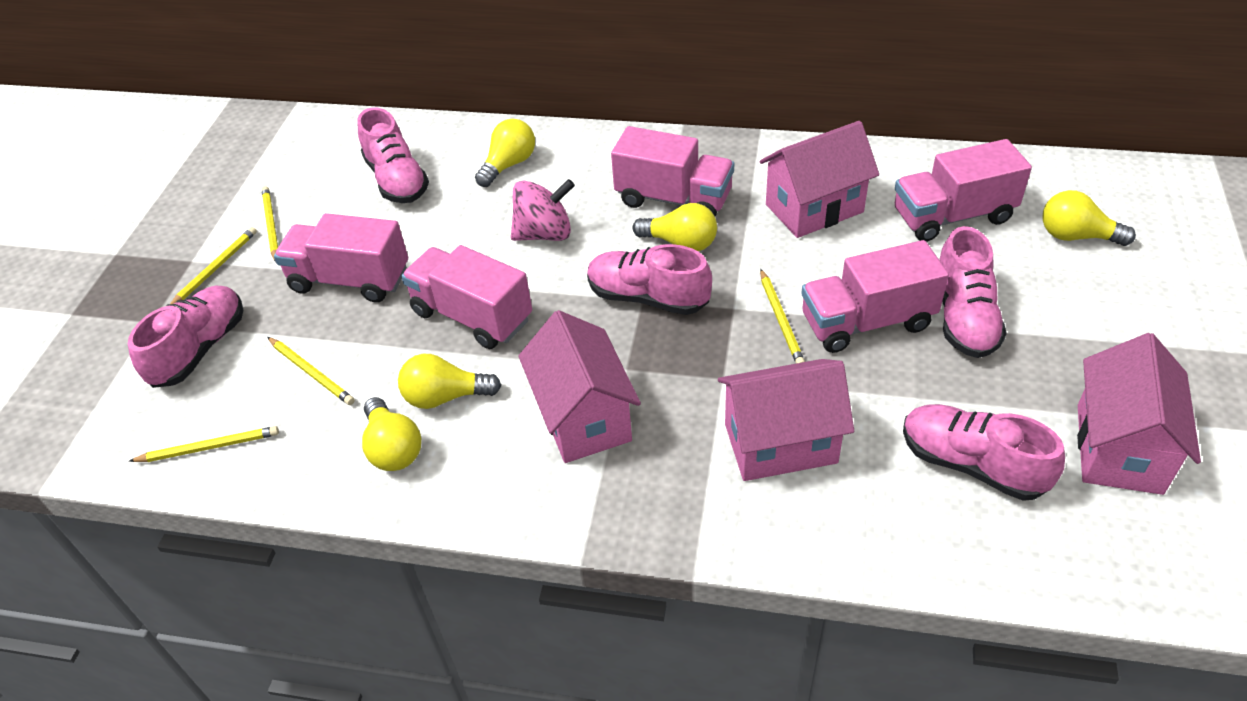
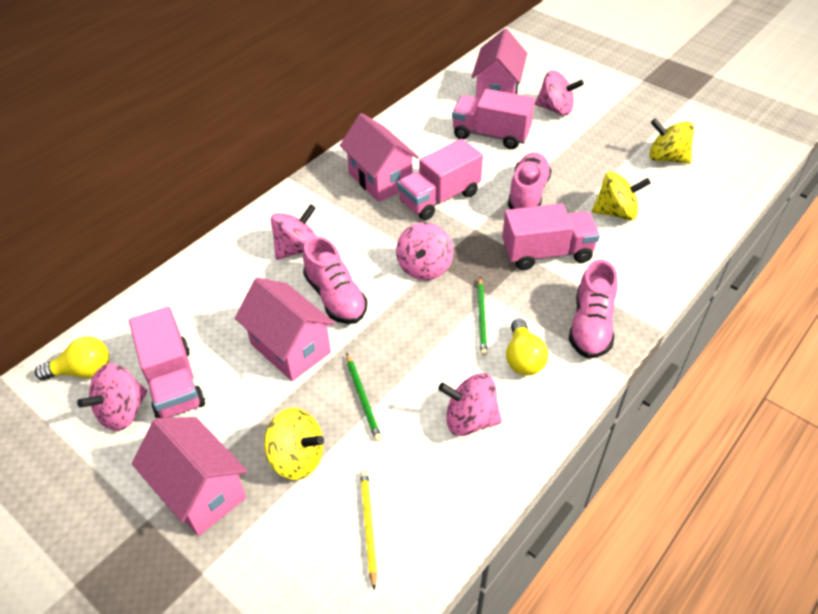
green pencil: none = 0 -> [346,353,382,442] [477,277,487,356] = 2
pink shoe: [128,286,243,388] [358,107,429,203] [587,244,712,315] [903,404,1065,501] [939,226,1007,358] = 5 -> [303,236,368,324] [508,153,552,209] [569,259,618,358] = 3
pink spinning top: [511,179,575,241] = 1 -> [77,363,147,431] [271,204,316,260] [396,222,453,280] [438,373,502,436] [535,70,584,116] = 5
pink truck: [274,213,408,303] [401,245,532,349] [611,126,734,217] [801,240,949,353] [895,139,1032,242] = 5 -> [129,307,205,418] [397,139,483,220] [452,89,535,149] [502,204,600,270] = 4
yellow light bulb: [362,397,421,471] [398,354,501,409] [475,119,535,187] [633,203,717,251] [1042,190,1136,246] = 5 -> [35,337,109,380] [506,318,548,376] = 2
yellow pencil: [129,426,279,462] [170,227,257,304] [262,186,278,262] [267,337,355,405] [760,269,805,363] = 5 -> [360,470,377,590] = 1
yellow spinning top: none = 0 -> [264,408,324,480] [592,172,651,221] [649,118,694,164] = 3

